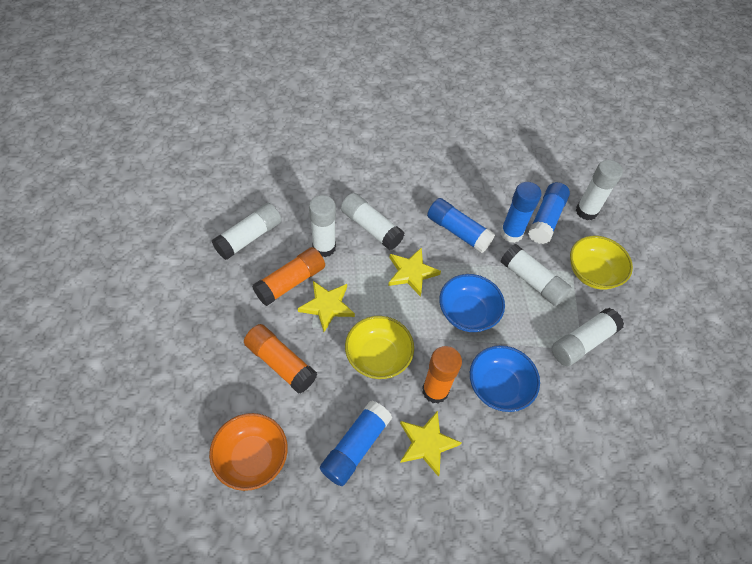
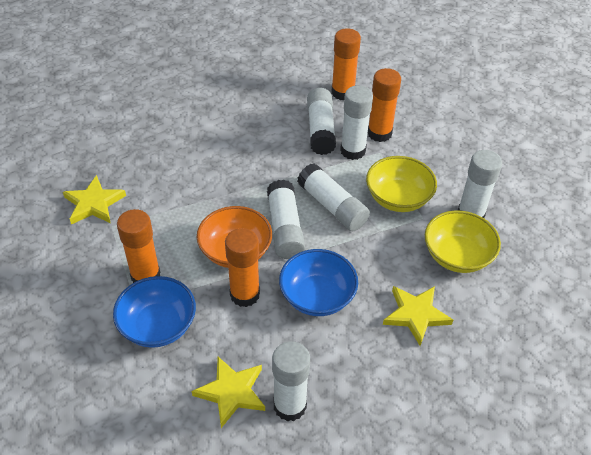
blue glue stick: [320,401,392,486] [427,198,495,253] [501,182,541,243] [528,182,570,244] = 4 -> none = 0
orange glue stick: [244,324,317,394] [252,247,325,306] [422,346,462,404] = 3 -> [117,209,160,283] [225,228,260,307] [331,28,361,100] [368,68,401,142] = 4

